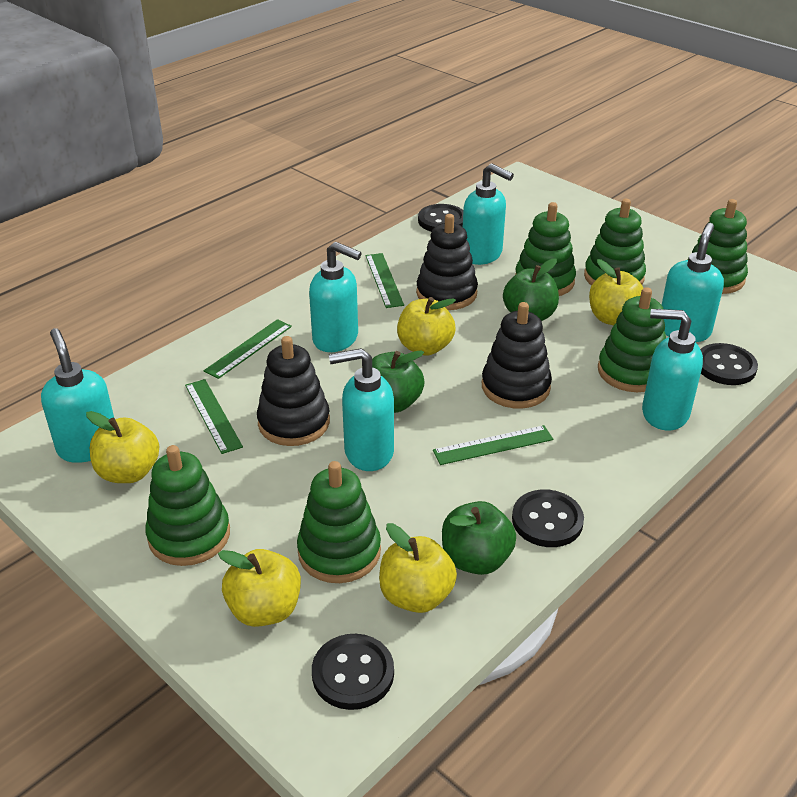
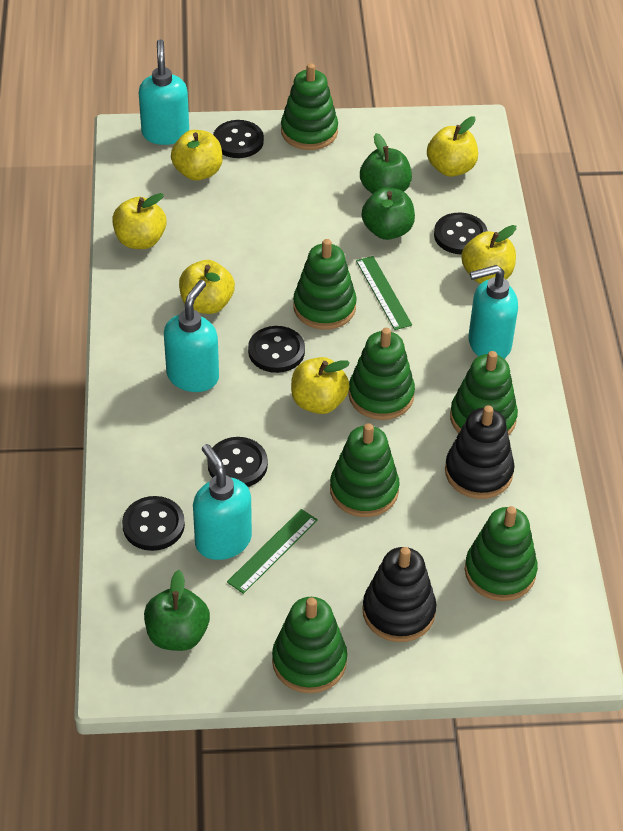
black button: [312,634,394,710] [418,204,463,232] [512,489,584,547] [700,343,758,385] = 4 -> [122,496,185,551] [207,437,268,487] [213,120,264,158] [248,326,305,373] [434,212,487,254] = 5
black stacking toy: [257,336,330,446] [416,214,478,310] [482,302,552,409] = 3 -> [363,547,436,642] [445,405,515,499] = 2
green ruler: [185,379,243,454] [204,319,292,379] [366,253,404,308] [433,425,553,465] = 4 -> [227,509,318,594] [356,256,412,330] = 2
green stacking toy: [145,445,230,566] [297,461,381,583] [515,202,576,296] [584,199,646,286] [598,287,666,392] [688,199,748,294] = 6 -> [272,597,347,693] [281,63,338,150] [293,239,357,330] [330,423,400,517] [348,328,415,420] [450,351,518,435] [465,506,538,601] = 7
turquoise soap dispenser: [41,328,114,463] [309,242,362,352] [329,348,394,471] [463,163,514,265] [642,309,703,431] [662,223,724,342] = 6 -> [139,39,189,145] [164,280,219,392] [193,444,252,560] [468,265,518,359] = 4
yellow apple: [86,411,159,483] [218,549,301,627] [379,523,457,613] [397,297,456,356] [589,259,643,325] = 5 -> [112,193,167,249] [171,130,223,181] [179,260,235,314] [291,357,350,414] [427,117,478,177] [461,225,516,284] = 6

